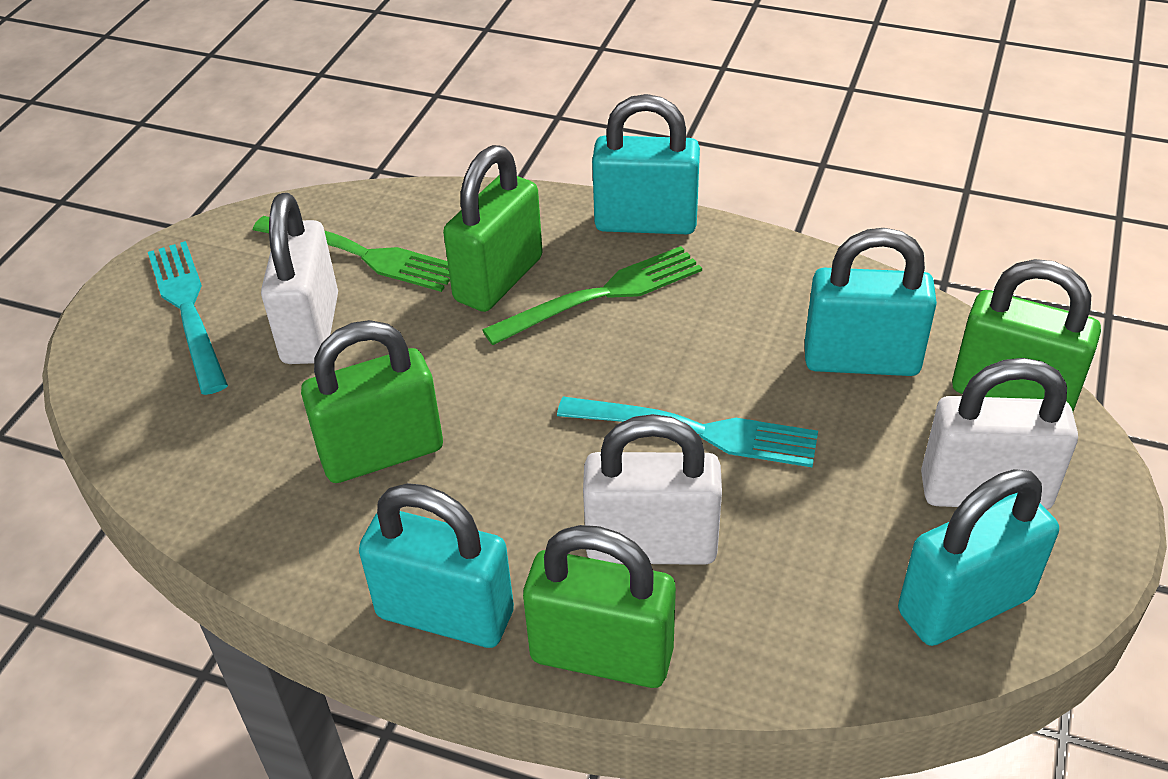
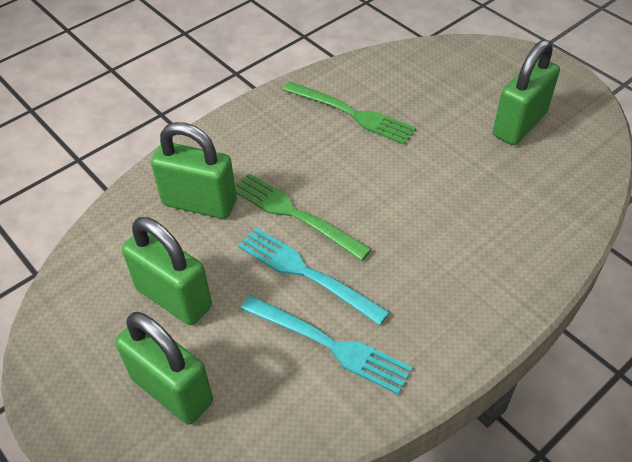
turquoise padlock: [359,483,514,648] [592,94,700,234] [805,228,937,376] [898,469,1059,646] = 4 -> none = 0
white padlock: [261,193,338,364] [583,414,722,565] [921,358,1078,510] = 3 -> none = 0

